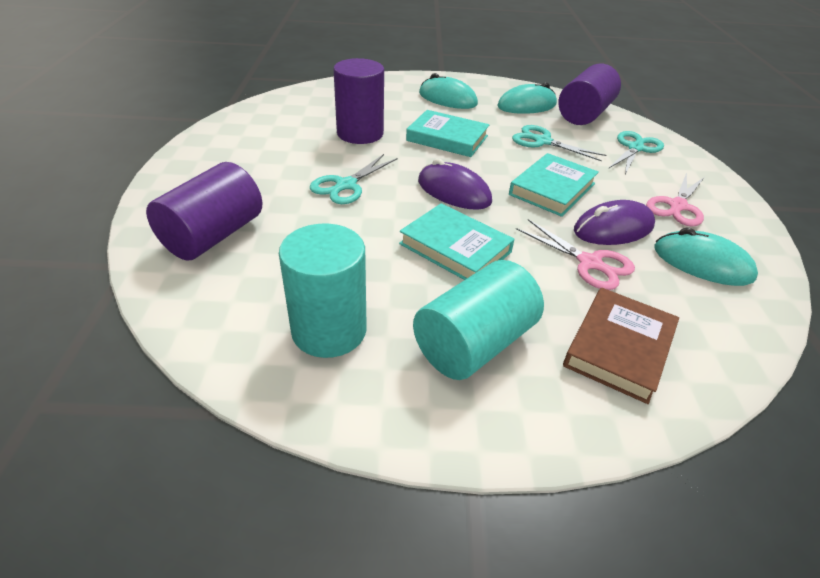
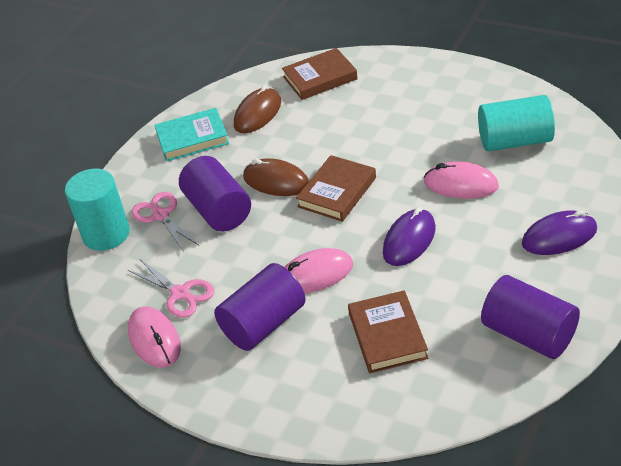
brown book: [563,288,679,404] = 1 -> [282,48,358,100] [296,155,376,222] [348,290,428,373] = 3
brown mouse: none = 0 -> [234,85,281,133] [243,158,309,196] = 2
pink mouse: none = 0 -> [128,306,181,368] [285,248,353,294] [424,161,499,199] = 3
turquoise book: [399,203,515,280] [406,110,489,157] [509,153,599,217] = 3 -> [155,108,229,162] = 1
turquoise mouse: [419,73,478,109] [497,82,557,114] [654,228,758,286] = 3 -> none = 0
turquoise scissors: [310,154,398,204] [512,125,606,162] [608,131,664,174] = 3 -> none = 0

